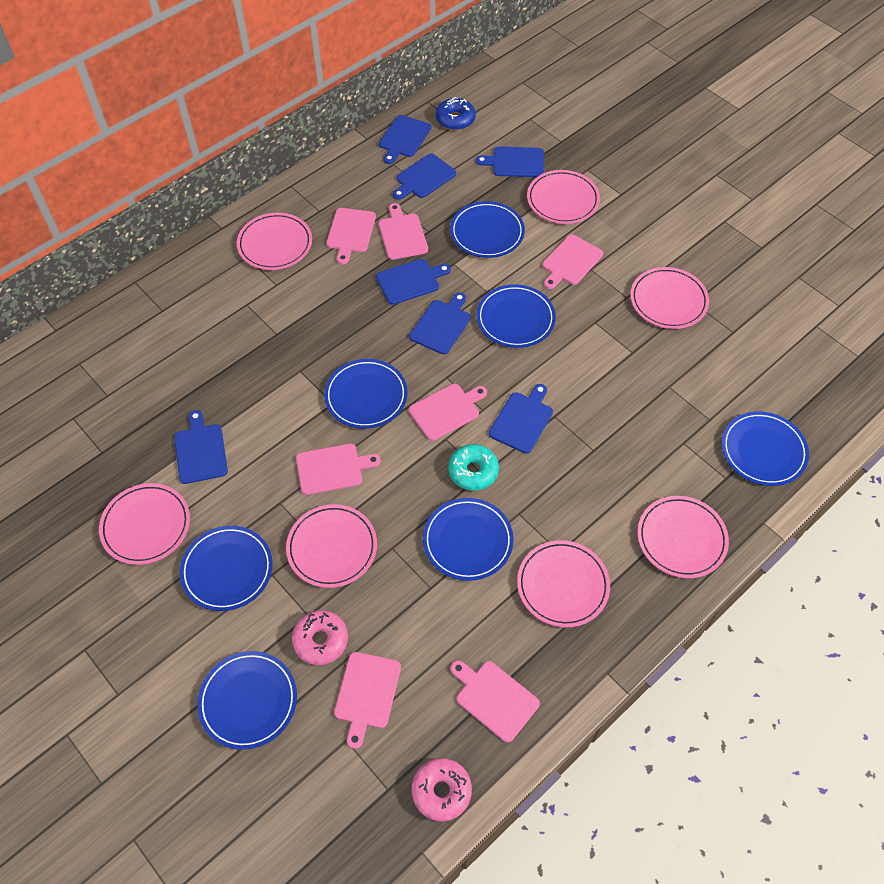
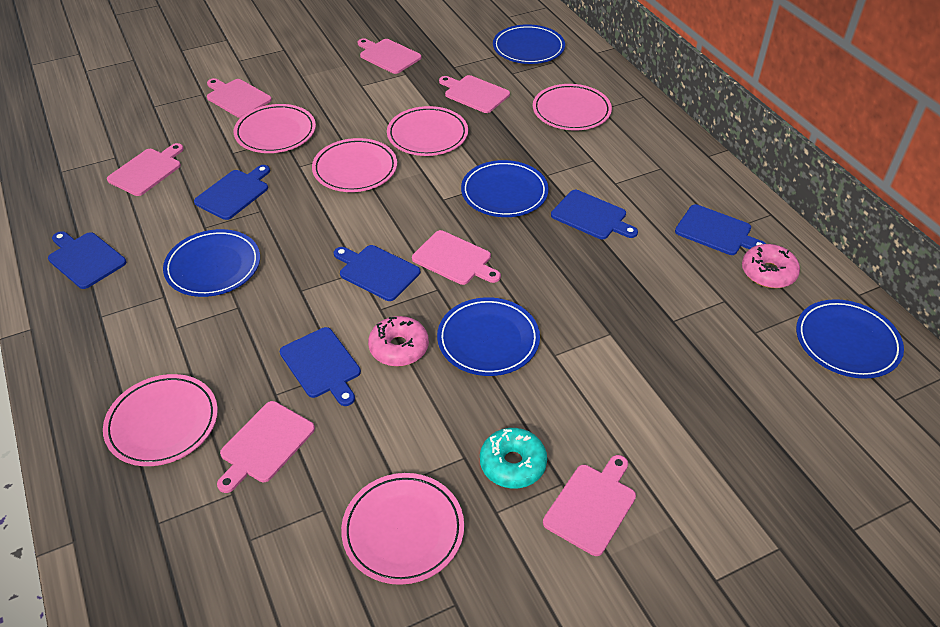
blue cutting board: [174,410,228,484] [376,259,451,305] [379,115,431,164] [393,154,456,200] [409,292,471,355] [476,146,544,177] [489,384,553,453] = 7 -> [48,231,126,289] [194,165,270,220] [280,327,361,406] [334,245,420,301] [551,190,638,239] [675,204,766,255] = 6
blue donut: [436,97,476,130] = 1 -> none = 0
blue plate: [180,526,273,611] [197,651,297,750] [324,359,407,429] [423,498,514,581] [450,201,525,258] [477,284,556,348] [722,411,809,486] = 7 -> [163,229,260,297] [437,297,540,376] [461,160,549,217] [493,24,565,64] [796,299,904,379] = 5
pink plate: [99,483,190,565] [237,213,312,270] [286,504,377,588] [517,540,610,627] [527,170,600,224] [630,267,709,329] [637,496,729,578] = 7 -> [103,374,218,466] [234,104,316,153] [312,138,397,192] [341,473,464,585] [387,106,468,156] [533,84,612,130] = 6

